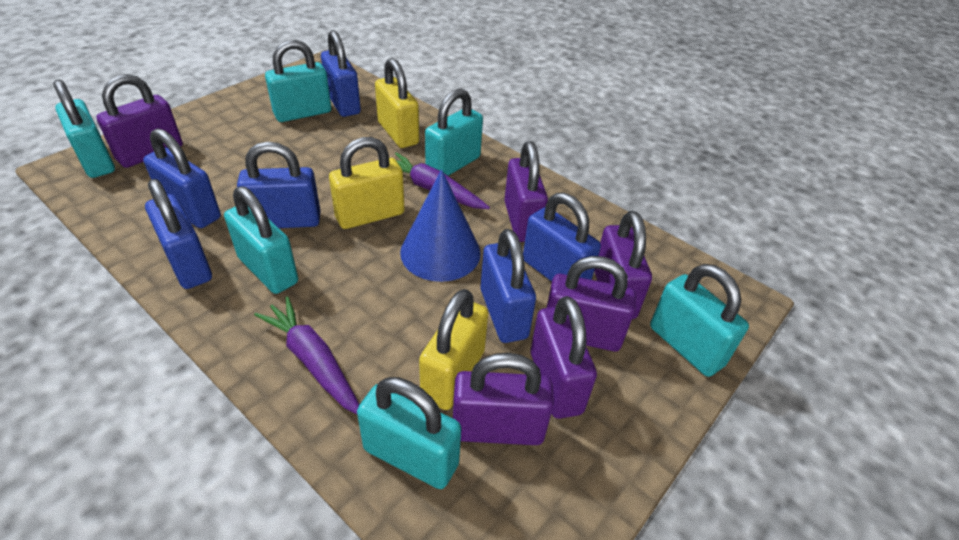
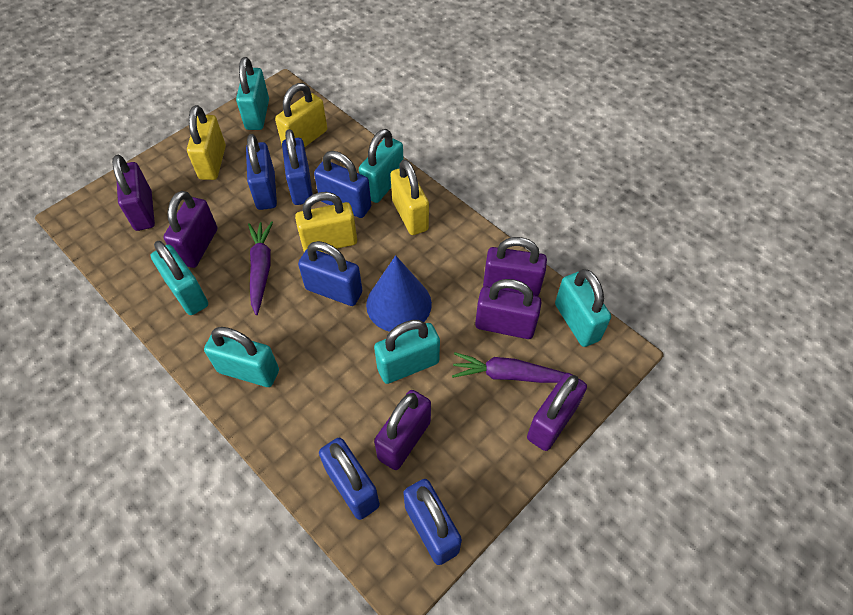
yellow padlock: [329,137,405,229] [375,58,419,148] [419,289,488,410] = 3 -> [187,105,226,180] [275,83,327,147] [295,192,357,252] [390,159,429,235] = 4

